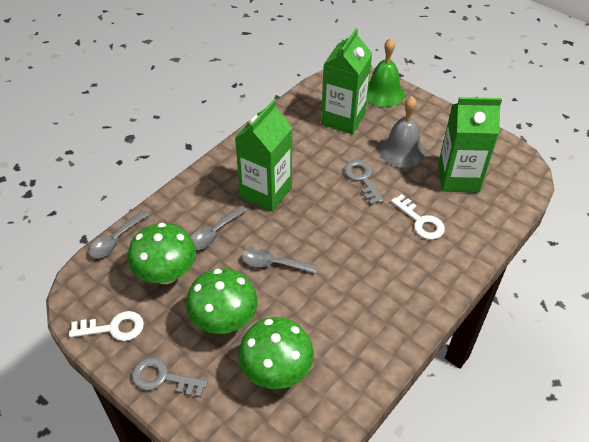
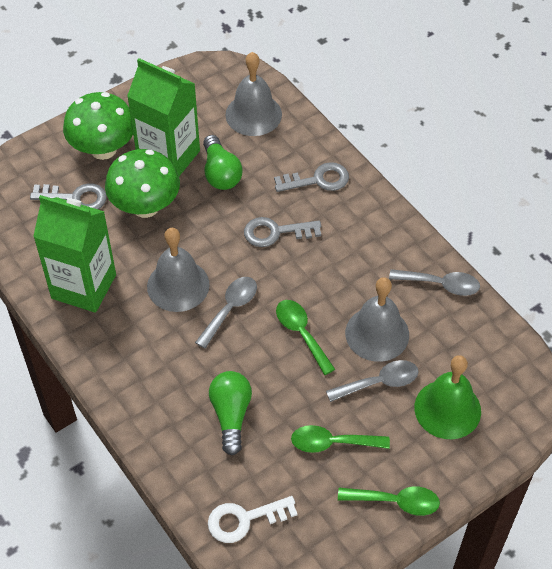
green carton: [235,100,293,212] [321,28,372,134] [438,97,502,192] = 3 -> [33,195,116,313] [127,58,200,176] = 2
green light bulb: none = 0 -> [203,135,243,190] [209,371,252,455] = 2
green mushroom: [128,223,196,284] [186,268,258,334] [238,317,314,389] = 3 -> [63,92,133,160] [105,149,180,218] = 2
green spoon: none = 0 -> [276,300,335,375] [291,425,390,453] [338,486,440,516] = 3
grey bell: [379,96,425,168] = 1 -> [147,228,210,312] [225,52,282,136] [345,277,409,362] = 3
grey key: [132,357,208,397] [344,160,384,205] = 2 -> [30,183,107,209] [244,217,321,247] [274,162,349,192] = 3
white key: [69,311,144,341] [391,194,445,240] = 2 -> [208,496,298,543] = 1

